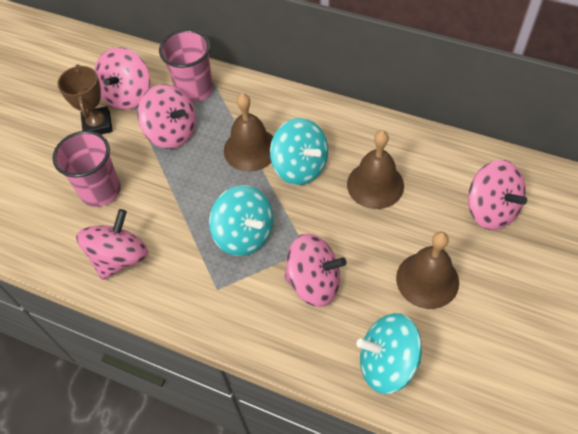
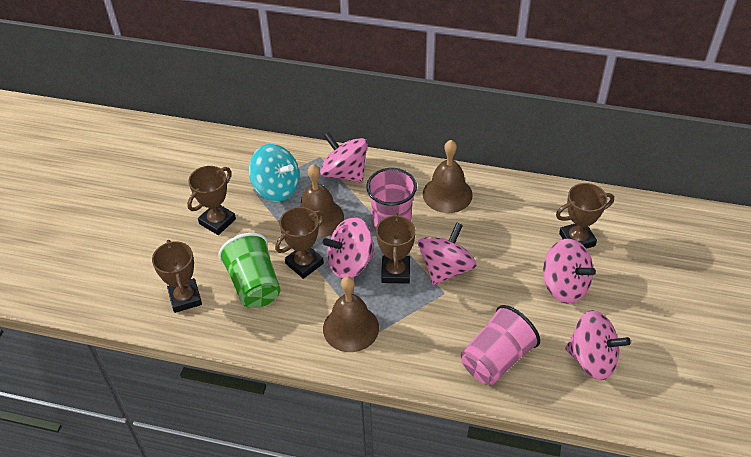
brown trophy: [57,64,113,134] = 1 -> [152,240,202,313] [187,166,236,235] [275,207,325,279] [376,213,416,284] [556,183,614,249] = 5
green cup: none = 0 -> [218,233,281,308] = 1
turquoise spinning top: [209,185,273,256] [270,118,328,185] [357,313,422,394] = 3 -> [249,144,299,202] = 1

